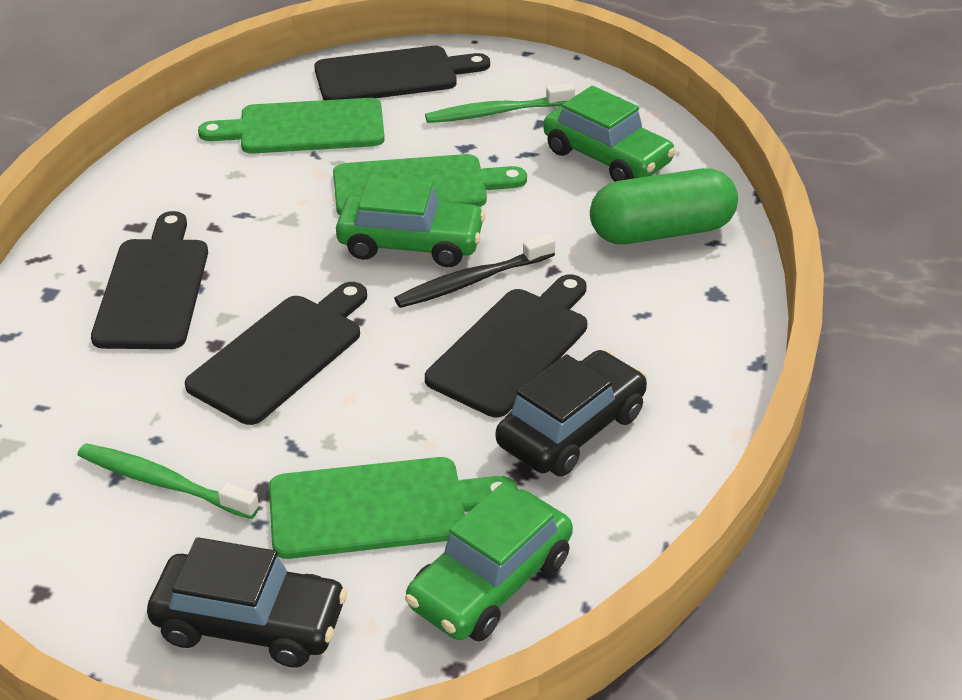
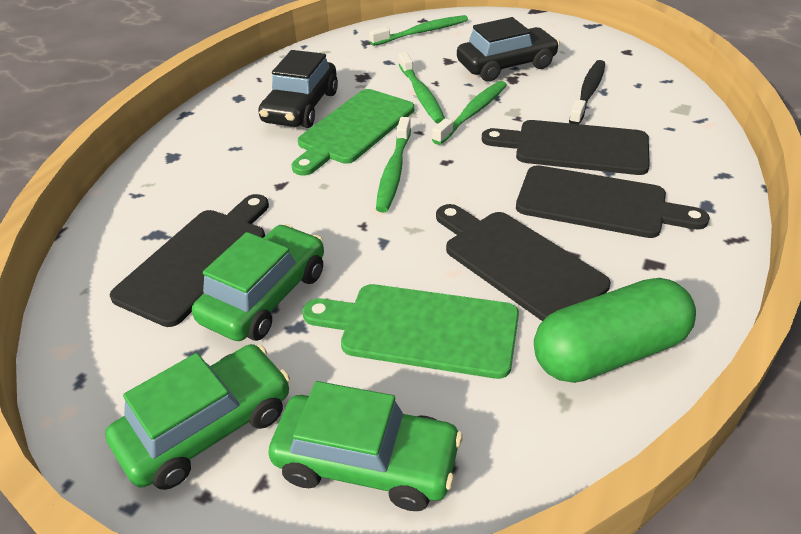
green cutting board: [198,98,385,154] [269,457,517,559] [333,154,527,215] = 3 -> [291,89,414,176] [302,284,519,379] = 2
green toothbrush: [78,443,259,519] [425,83,575,123] = 2 -> [369,15,468,46] [376,117,411,212] [399,52,445,124] [432,81,507,145] = 4

